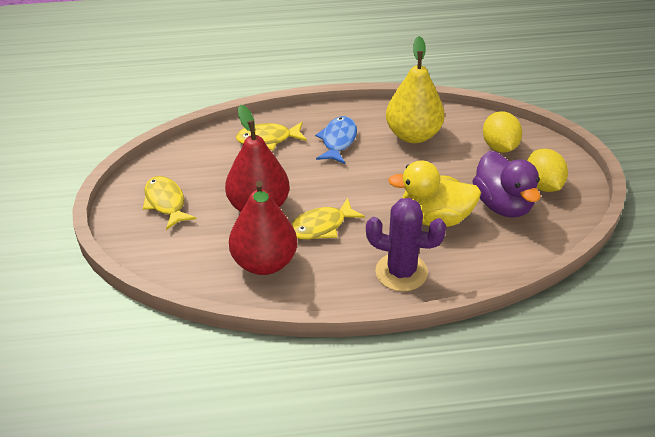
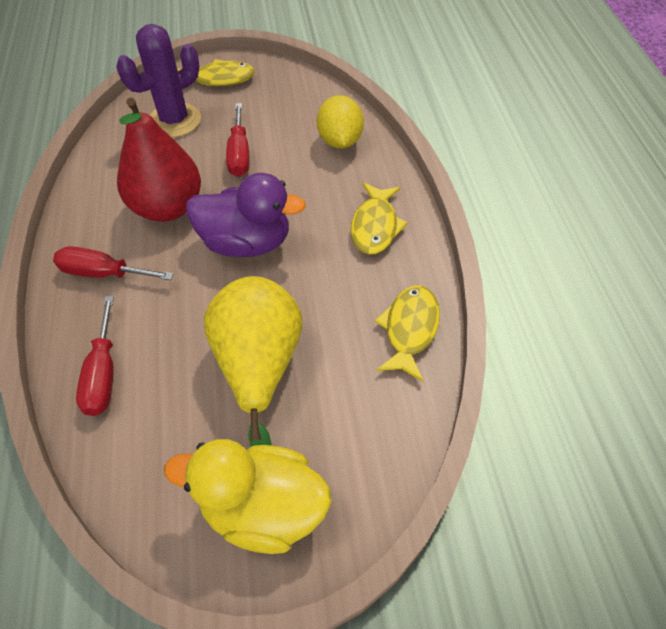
blue fish: [315,116,357,164] = 1 -> none = 0
red pear: [225,105,289,212] [229,181,297,275] = 2 -> [117,98,201,222] = 1
red screwdriver: none = 0 -> [53,246,173,280] [76,296,114,416] [226,103,249,177] = 3
yellow lemon: [483,111,522,153] [527,149,568,192] = 2 -> [317,95,364,148] = 1

